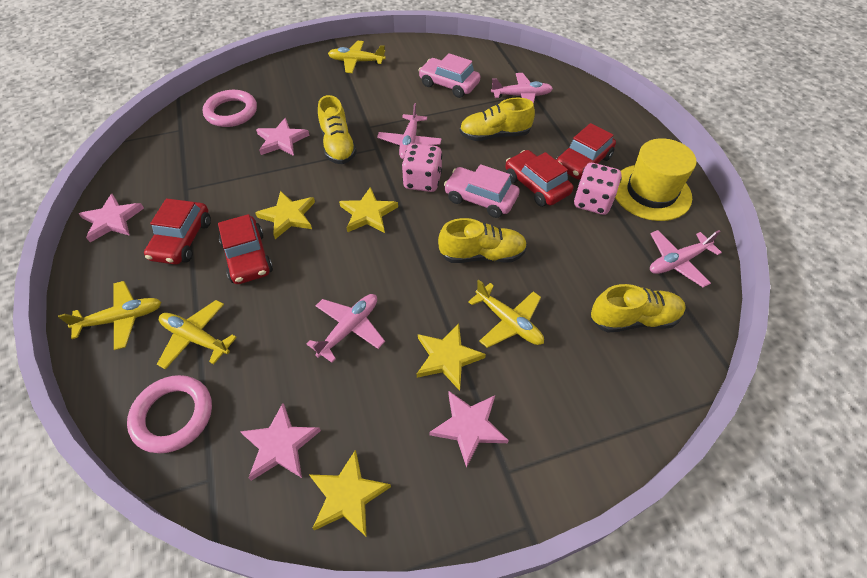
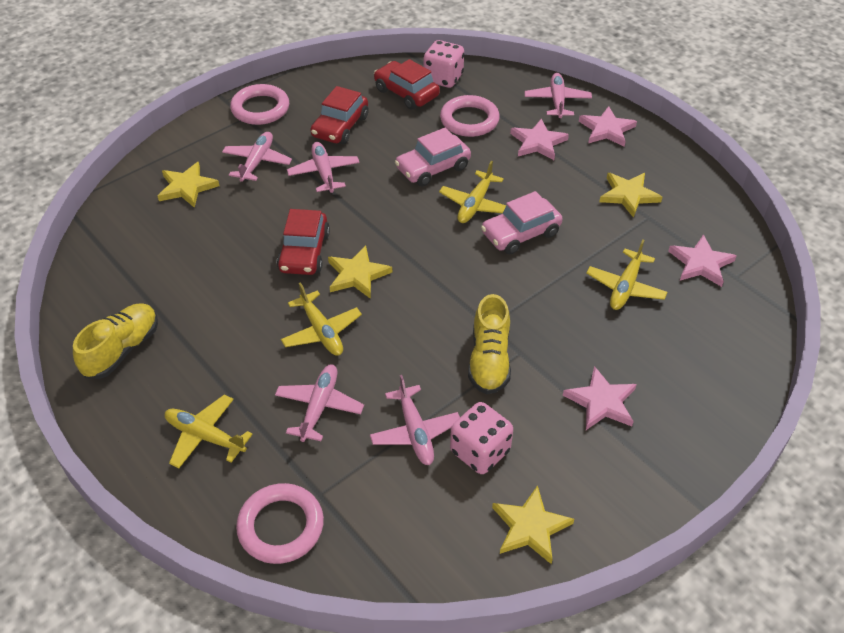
pink plane: [307,294,385,363] [377,103,441,159] [491,73,553,104] [650,230,722,287] = 4 -> [222,132,292,182] [275,364,364,442] [287,142,360,193] [370,375,460,465] [525,73,592,118] = 5
pink ring: [127,375,212,453] [203,90,257,127] = 2 -> [230,84,289,125] [236,483,324,564] [440,95,500,137] = 3
red car: [144,198,211,265] [218,214,273,284] [505,150,573,207] [556,123,616,180] = 4 -> [277,209,330,275] [310,86,369,144] [374,59,440,110] = 3
yellow hat: [615,138,697,221] = 1 -> none = 0
yellow shoe: [318,95,357,164] [438,218,527,263] [460,98,535,141] [591,284,686,333] = 4 -> [73,303,158,379] [468,294,511,394] = 2

